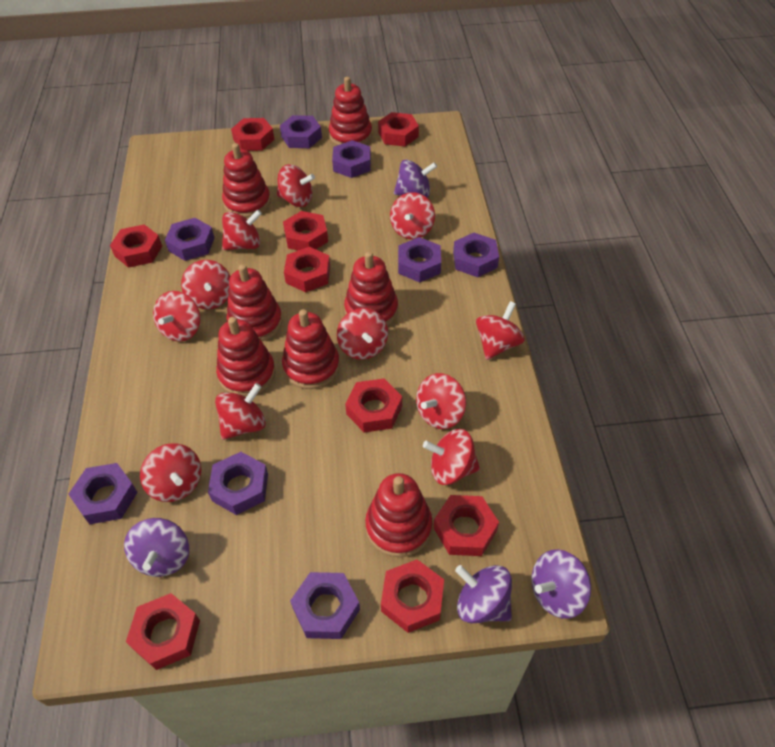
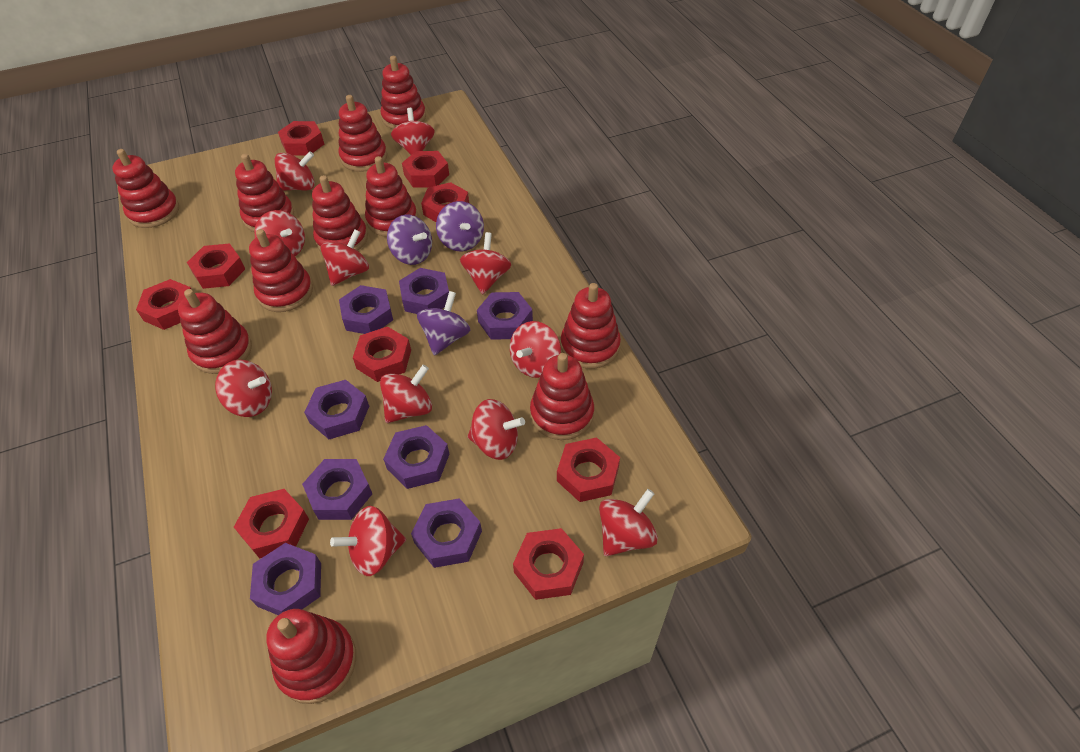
purple spinning top: [124,518,189,577] [394,160,437,198] [455,565,512,623] [531,549,591,619] = 4 -> [387,215,432,265] [417,291,470,356] [436,201,484,251] = 3
red stacking toy: [216,317,276,397] [222,143,271,218] [227,264,282,341] [282,309,340,389] [329,77,372,145] [344,251,398,326] [365,473,433,557] = 7 -> [112,149,179,228] [178,289,252,374] [235,154,294,232] [249,229,313,312] [266,609,356,704] [312,175,368,251] [339,95,387,172] [365,156,417,237] [381,56,426,129] [530,353,594,440] [561,283,621,369] = 11

